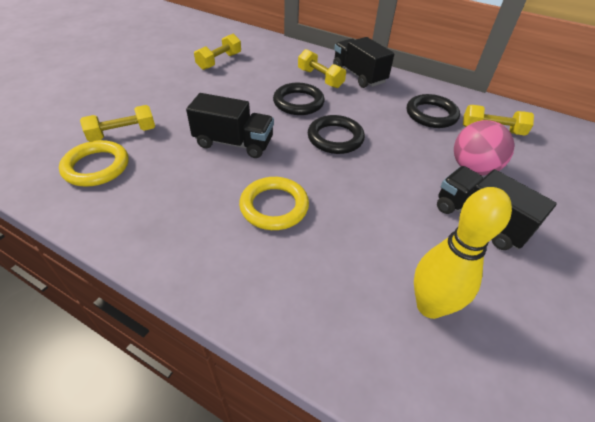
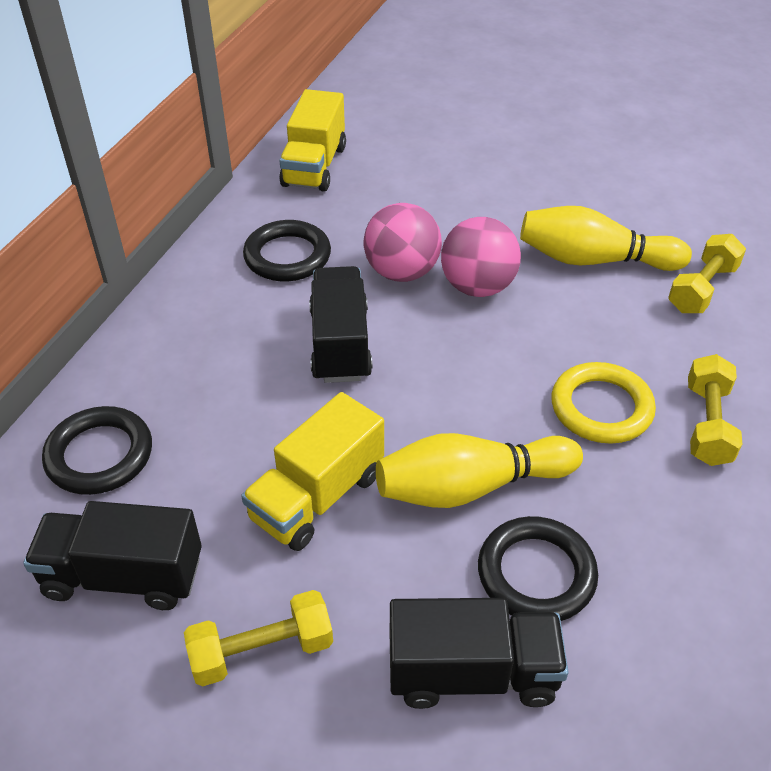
pink ball: [454,120,514,176] = 1 -> [364,203,442,282] [441,217,521,297] = 2
yellow bowling pin: [414,187,512,319] = 1 -> [376,433,583,508] [520,206,692,271] = 2
yellow dumbbell: [80,105,155,141] [194,34,241,70] [298,49,346,88] [463,105,534,136] = 4 -> [184,590,333,686] [668,234,746,313] [688,354,742,466] = 3
yellow ring: [59,140,129,187] [239,177,309,230] = 2 -> [551,362,656,444] = 1
yellow truck: none = 0 -> [241,392,384,551] [279,89,346,191] = 2

